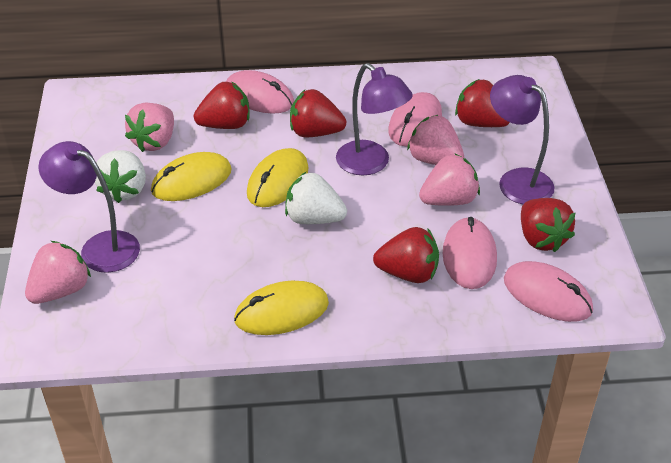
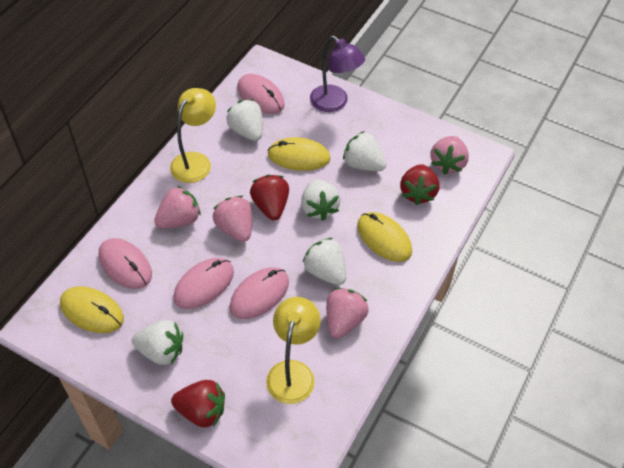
purple lamp: [38,141,140,273] [336,63,413,175] [490,75,554,204] = 3 -> [310,36,365,112] = 1
red strawberry: [194,81,250,129] [290,89,346,138] [373,227,439,283] [455,79,510,127] [521,198,575,252] = 5 -> [171,380,225,427] [250,175,289,220] [400,164,439,205] = 3
white strawberry: [95,150,146,203] [285,171,347,224] = 2 -> [132,320,183,365] [226,99,263,141] [301,179,341,221] [302,238,346,285] [343,131,386,171] = 5
yellow lamp: none = 0 -> [170,88,216,183] [266,297,321,404] = 2

